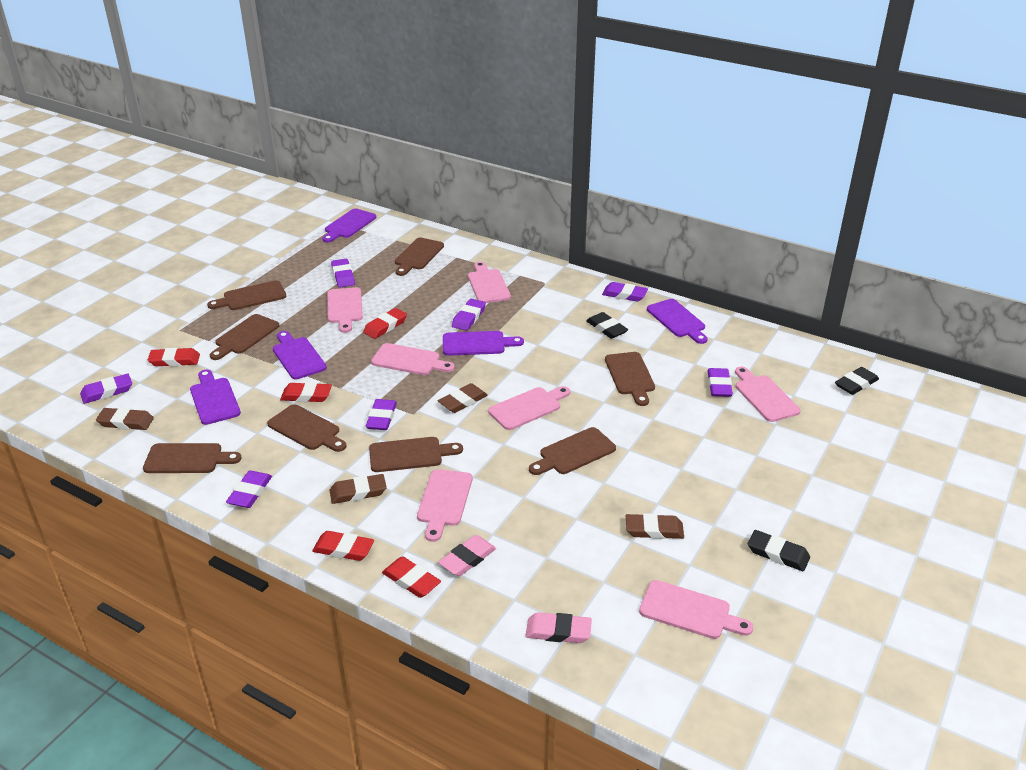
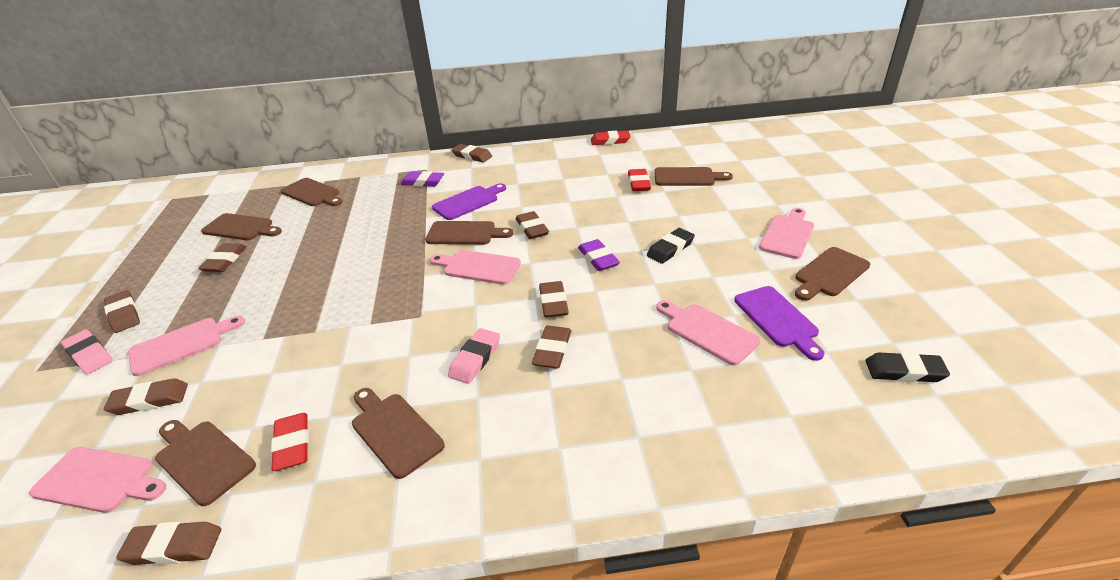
black eraser: [586,312,628,339] [748,530,810,571] [835,367,879,395] = 3 -> [647,228,695,264] [866,352,950,382] = 2
brown cutting board: [143,443,241,473] [207,280,287,310] [210,314,280,360] [267,404,346,452] [369,437,463,472] [395,238,444,276] [529,427,616,475] [605,352,655,406] = 8 -> [155,420,256,506] [201,213,282,240] [281,178,343,206] [352,388,445,479] [426,221,513,245] [654,167,733,186] [795,247,870,301] = 7
brown eraser: [96,408,154,430] [329,474,387,504] [438,383,488,413] [626,513,684,539] = 4 -> [104,290,140,333] [104,378,188,415] [116,522,221,565] [198,243,246,272] [451,144,492,163] [516,211,549,239] [532,326,571,369] [539,281,569,318] = 8
pink cutting board: [327,287,363,333] [371,343,455,375] [417,469,472,542] [468,261,511,303] [488,386,570,430] [639,580,753,639] [735,367,801,422] = 7 -> [29,447,167,513] [128,316,245,376] [430,250,521,285] [656,300,760,366] [759,208,814,259] = 5
purple cutting board: [190,370,241,425] [273,331,327,379] [322,209,376,243] [443,331,524,356] [647,299,708,344] = 5 -> [432,183,506,220] [734,286,825,361] = 2
purple eraser: [80,374,132,404] [226,470,272,508] [331,259,355,287] [366,399,397,430] [452,299,486,331] [602,282,648,302] [708,368,733,397] = 7 -> [401,171,444,187] [578,239,620,271] = 2
red eraser: [148,348,200,366] [280,382,332,402] [312,531,374,561] [363,308,407,339] [382,556,441,598] = 5 -> [271,413,309,471] [591,130,631,145] [628,169,651,191] = 3

